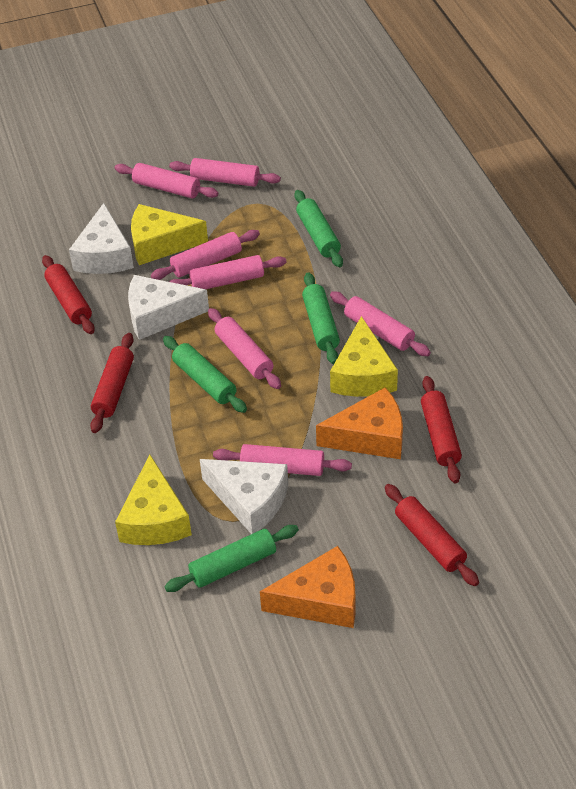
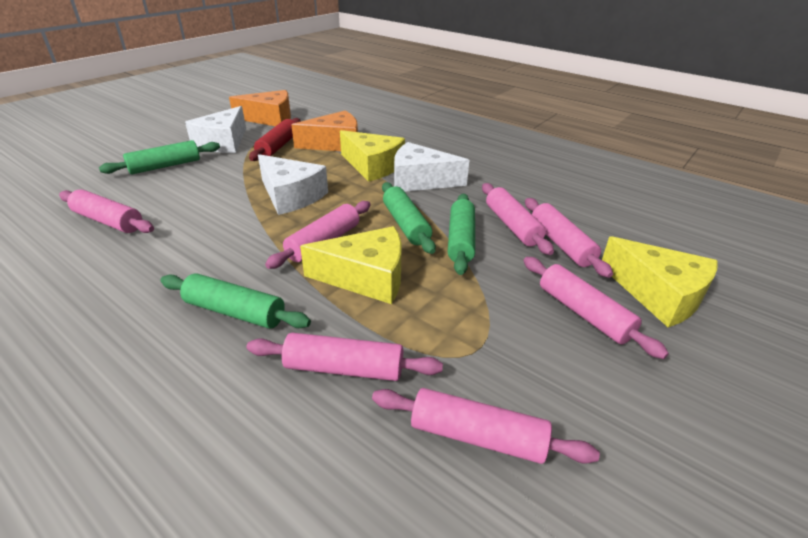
red rolling pin: [42,255,95,334] [90,333,134,433] [385,484,479,586] [421,376,462,483] = 4 -> [249,118,301,161] = 1

